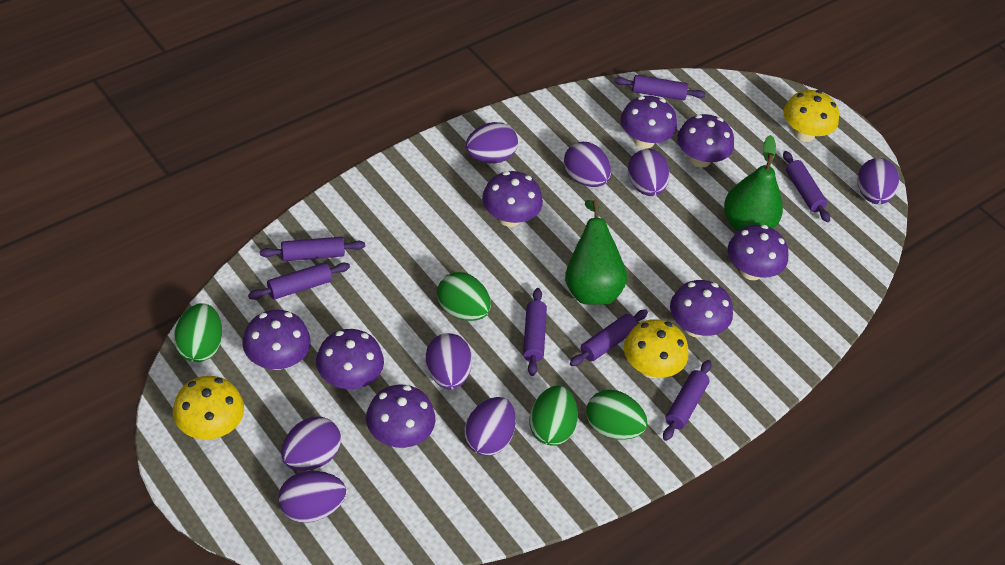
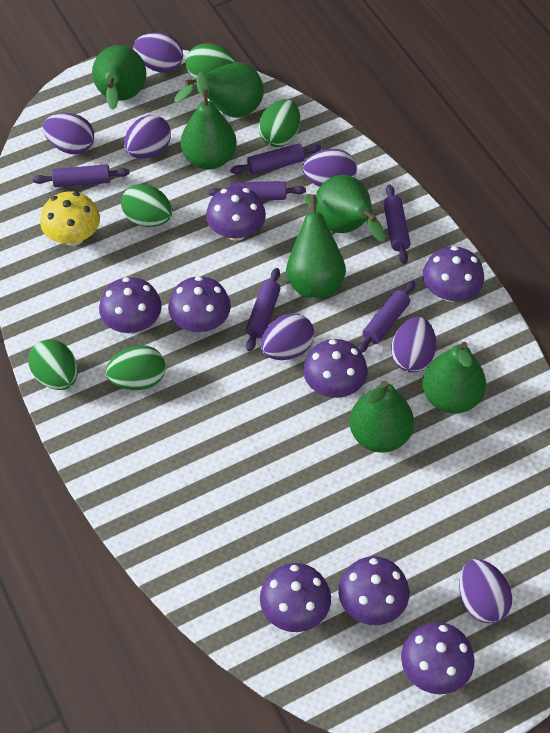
green egg: [174,303,222,362] [437,272,491,321] [530,386,578,446] [586,390,648,440] = 4 -> [28,339,78,390] [106,345,166,390] [121,184,172,227] [186,43,236,80] [259,99,300,147] = 5
green pear: [565,200,627,305] [724,135,783,231] = 2 -> [92,45,147,110] [174,62,264,118] [181,71,237,170] [286,194,346,298] [316,175,386,242] [349,381,414,453] [422,342,486,413] = 7
purple egg: [278,471,346,523] [281,417,341,471] [426,333,472,389] [464,397,516,456] [466,122,518,163] [564,142,611,187] [628,149,670,196] [858,158,899,204] = 8 -> [43,113,94,154] [124,115,171,159] [133,33,183,73] [260,313,315,360] [303,149,357,187] [391,317,436,372] [459,559,512,623] = 7
purple rolling pin: [248,263,350,300] [260,237,365,261] [523,288,547,376] [570,309,648,366] [614,75,706,101] [663,360,712,441] [783,151,830,222] = 7 -> [33,164,129,187] [209,181,306,200] [230,143,321,175] [246,268,281,351] [357,281,416,353] [383,184,410,264] = 6
yellow mushroom: [173,376,244,440] [624,319,688,378] [783,90,839,142] = 3 -> [40,191,100,246] = 1

